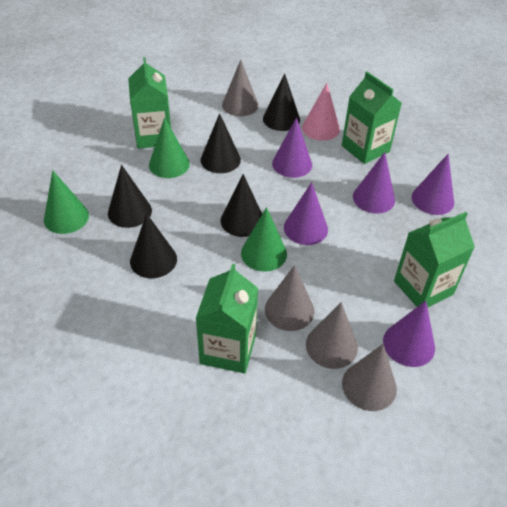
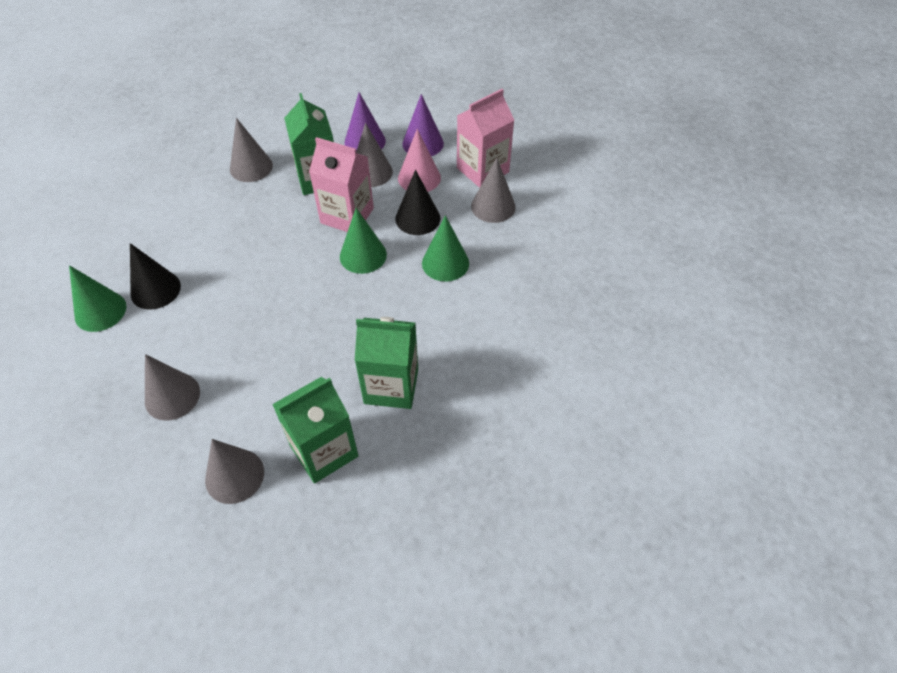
black cone: [108,165,152,228] [130,213,177,278] [201,113,241,173] [221,174,262,237] [263,73,300,131] = 5 -> [130,243,181,310] [395,170,440,235] = 2
green carton: [128,57,171,149] [195,264,258,374] [342,71,402,164] [394,212,475,307] = 4 -> [272,377,359,483] [284,93,334,195] [355,317,418,409] = 3
grey cone: [222,59,259,116] [265,265,314,331] [306,302,358,369] [342,344,397,411] = 4 -> [145,354,200,421] [205,439,264,504] [230,118,273,182] [356,123,393,187] [471,158,516,223] = 5
pink carton: none = 0 -> [309,137,374,232] [457,89,514,188] = 2
purple cone: [272,117,312,178] [284,182,328,245] [353,152,395,214] [383,301,435,367] [412,154,454,215] = 5 -> [345,92,386,151] [402,94,444,156] = 2

